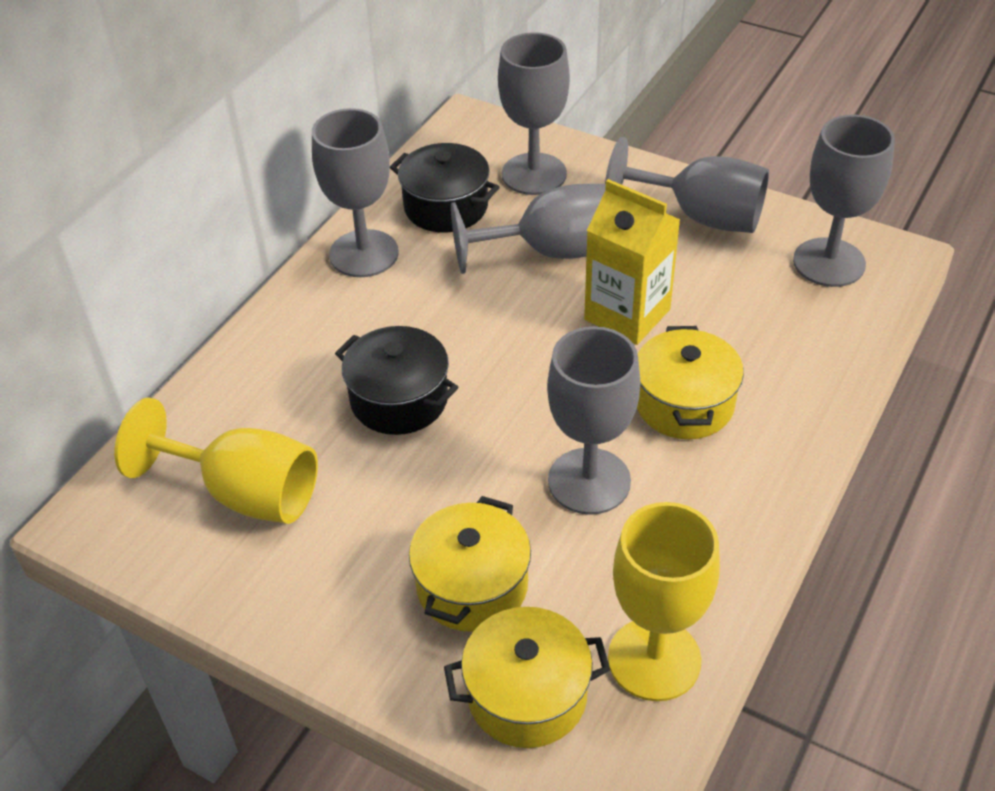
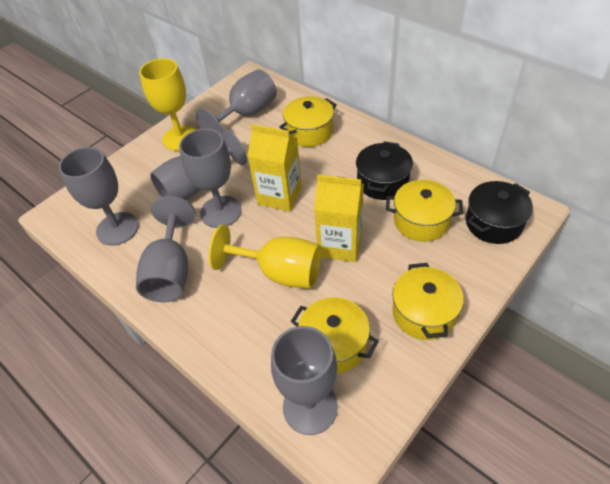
yellow carton: [584,179,680,345] = 1 -> [247,124,302,212] [314,175,364,262] = 2
yellow pot: [409,496,531,632] [444,607,610,748] [637,326,744,439] = 3 -> [280,96,337,147] [291,297,379,374] [386,180,463,242] [392,263,464,340] = 4

